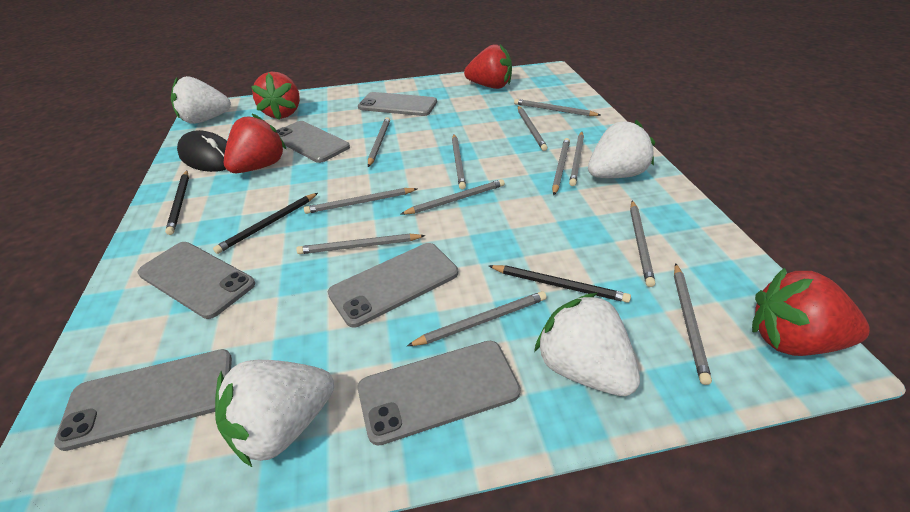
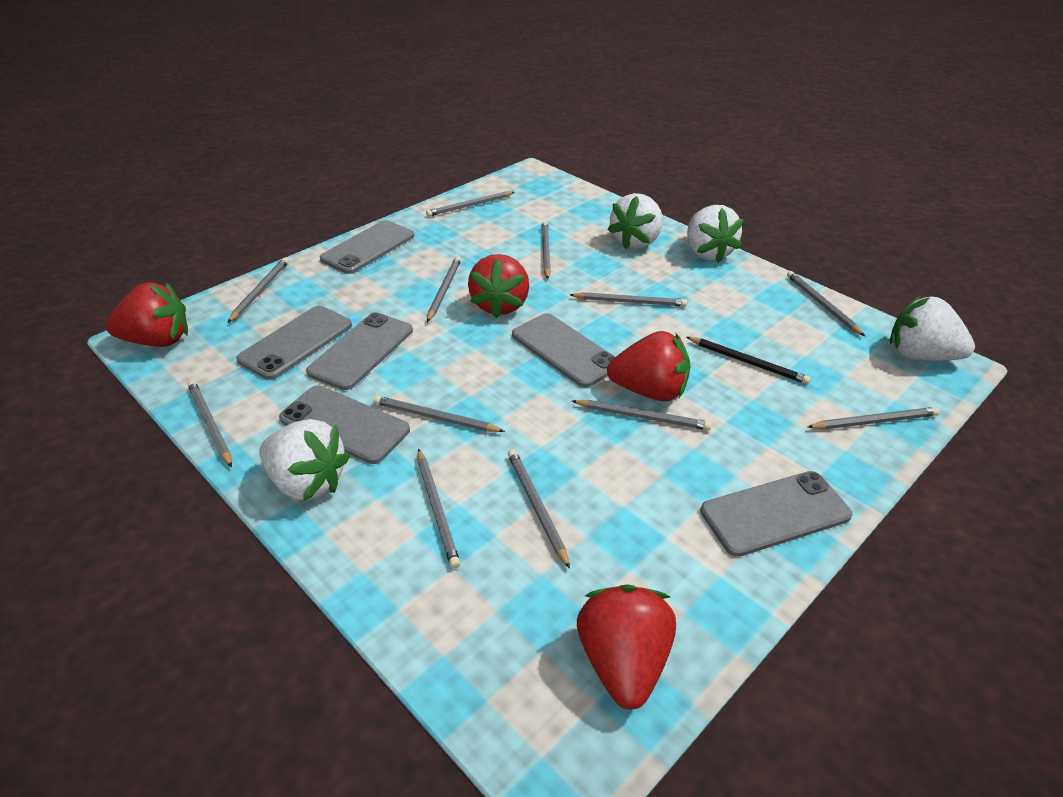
black mouse: [177,130,227,172] = 1 -> none = 0
black pencil: [165,171,189,235] [213,193,318,254] [489,265,631,303] = 3 -> [687,337,811,384] = 1

